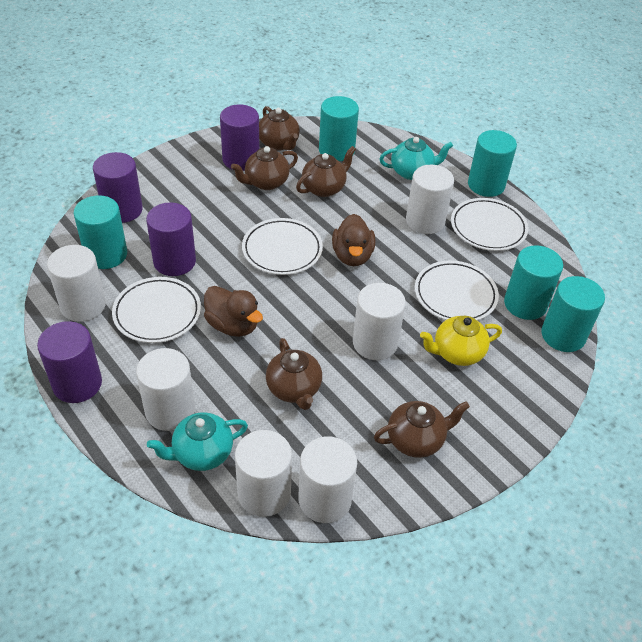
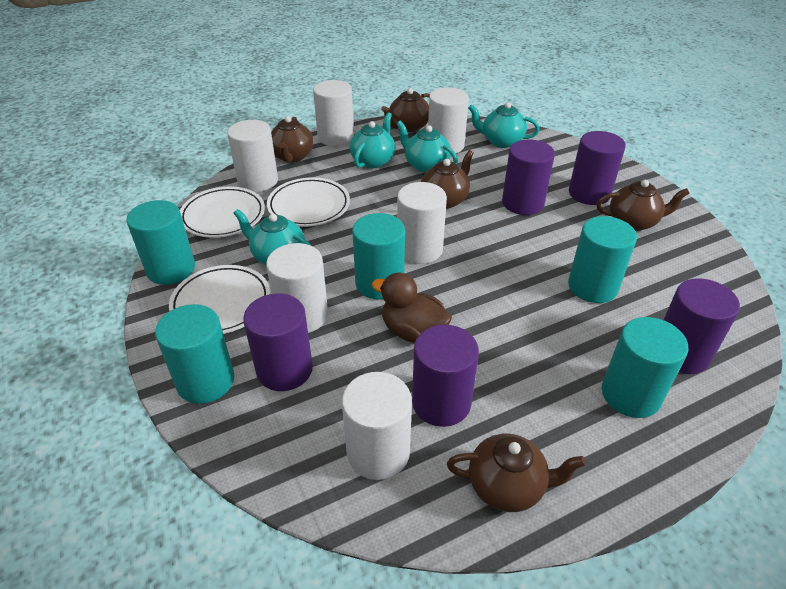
brown duck: [204,286,263,337] [332,214,375,266] = 2 -> [372,273,452,343] = 1
purple cylinder: [37,321,102,403] [93,152,143,223] [146,203,196,276] [220,104,260,171] = 4 -> [243,293,313,391] [412,325,479,427] [502,139,555,215] [569,131,626,205] [664,278,740,374] = 5
turquoise teapot: [147,412,248,471] [379,137,453,180] = 2 -> [233,209,311,265] [350,112,395,168] [396,121,458,173] [468,102,540,148] = 4
white plate: [112,277,201,343] [242,218,323,275] [415,260,499,321] [451,198,529,251] = 4 -> [169,265,270,334] [180,187,265,238] [267,177,350,227] = 3
yellow teapot: [420,316,502,366] = 1 -> none = 0

